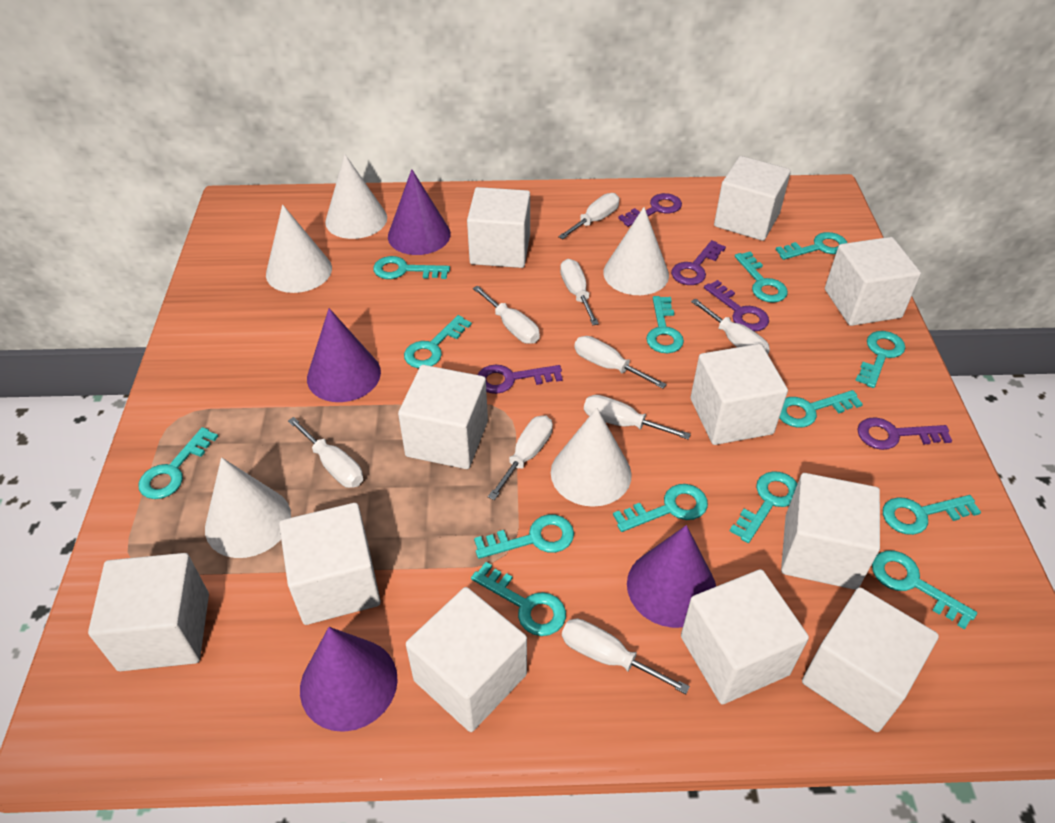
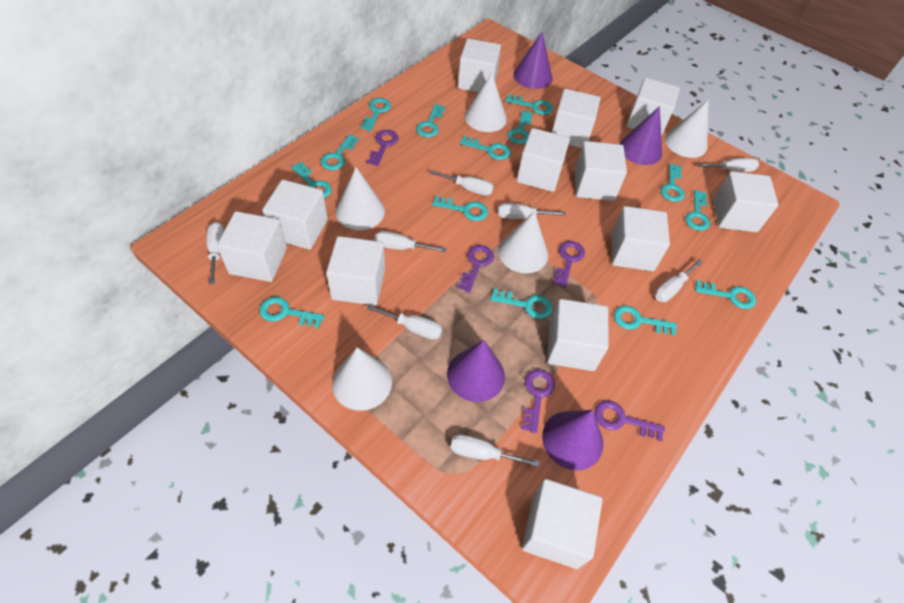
white cube: [88,553,209,671] [279,503,381,625] [398,365,488,469] [406,587,527,732] [467,187,530,268] [681,569,809,704] [691,344,788,445] [714,156,791,241] [781,473,880,590] [802,587,939,732] [825,237,921,326] = 11 -> [217,211,287,282] [262,180,328,250] [326,236,385,306] [458,39,501,92] [517,128,570,192] [522,479,603,569] [547,299,608,371] [552,89,600,148] [575,141,627,201] [611,206,670,271] [627,77,680,136] [713,171,779,232] = 12
white screwdriver: [288,417,363,488] [473,286,540,344] [488,416,553,500] [558,193,619,239] [560,259,599,325] [562,619,690,694] [574,336,667,389] [584,395,691,440] [691,298,770,354] = 9 -> [207,222,224,284] [367,305,442,340] [374,231,447,252] [430,170,494,196] [450,435,540,467] [498,203,566,219] [655,259,703,302] [697,158,759,172] = 8

